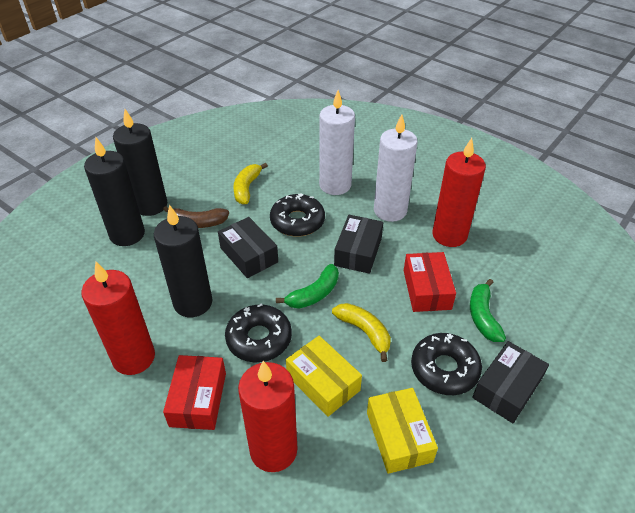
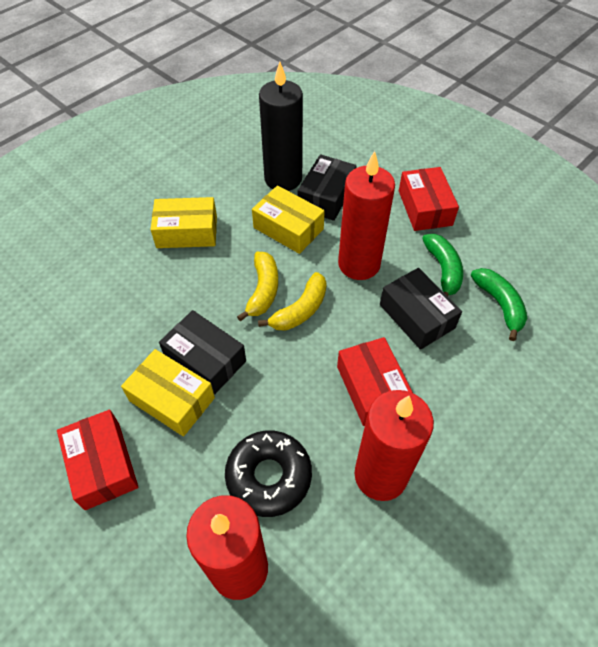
black candle: [84,137,145,246] [113,109,167,216] [154,204,212,317] = 3 -> [259,62,303,191] = 1
black donut: [225,303,292,362] [270,193,325,237] [411,333,482,395] = 3 -> [225,430,312,517] = 1
brown banana: [163,206,229,228] = 1 -> none = 0
red box: [163,355,226,430] [404,252,456,312] = 2 -> [57,410,138,510] [337,337,413,426] [399,167,459,231] = 3
white candle: [319,90,355,195] [374,114,418,222] = 2 -> none = 0
yellow box: [286,336,362,417] [367,388,438,474] = 2 -> [121,349,215,437] [151,197,217,248] [252,185,325,254] = 3

